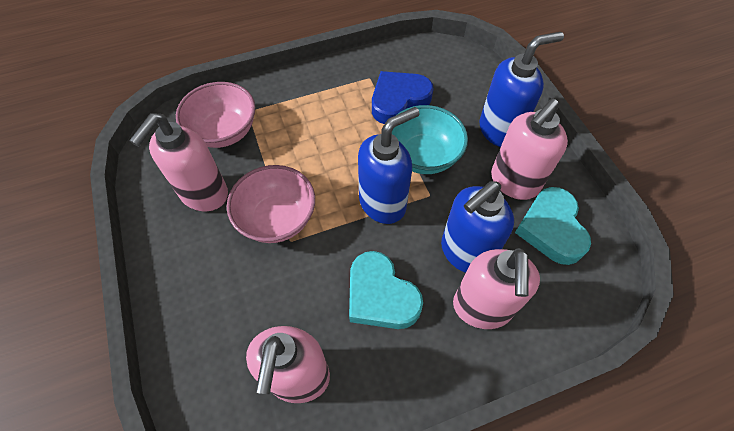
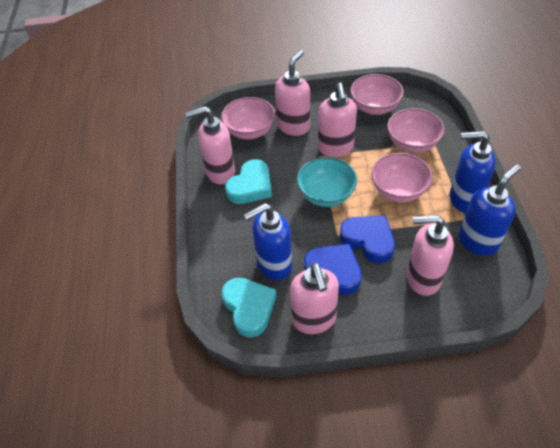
blue heart: [372,71,433,124] = 1 -> [304,244,362,295] [340,216,395,263] = 2
pink bowl: [176,82,255,148] [227,165,315,243] = 2 -> [221,97,275,139] [350,74,404,115] [371,153,432,202] [387,108,445,153] = 4
pink soap dispenser: [129,113,228,211] [246,326,330,403] [453,248,540,329] [491,98,568,200] = 4 -> [185,106,235,184] [275,50,310,136] [290,262,339,334] [318,83,357,157] [407,215,454,296] = 5

